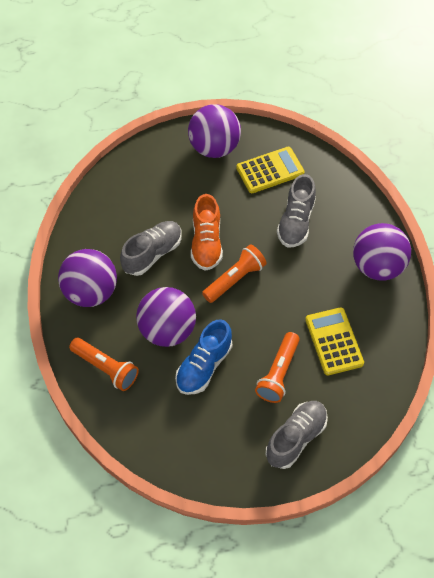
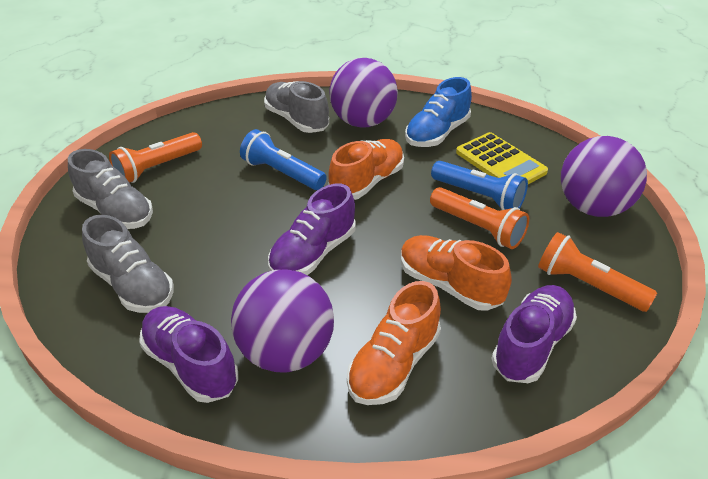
blue flashlight: none = 0 -> [240,129,327,190] [431,161,528,210] = 2
orange shoe: [191,194,223,271] = 1 -> [328,139,404,200] [347,281,441,405] [401,235,512,311] = 3
purple ball: [58,249,117,307] [136,287,196,347] [188,104,241,158] [353,223,411,281] = 4 -> [231,270,334,372] [329,58,398,128] [561,136,647,217] = 3
purple shoe: none = 0 -> [139,306,238,403] [268,184,355,275] [492,285,577,383] = 3
yellow calculator: [236,147,305,193] [305,307,364,375] = 2 -> [456,132,548,184] = 1

